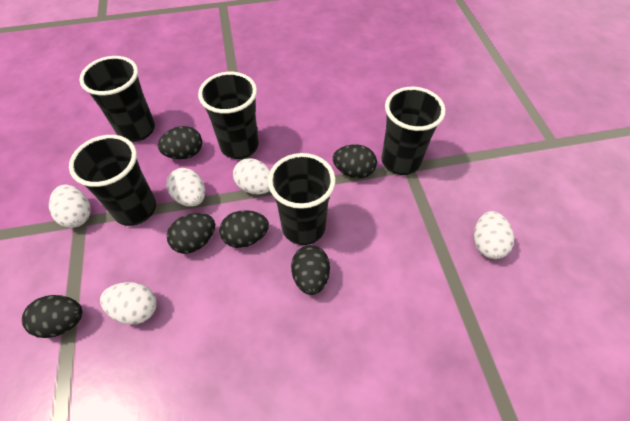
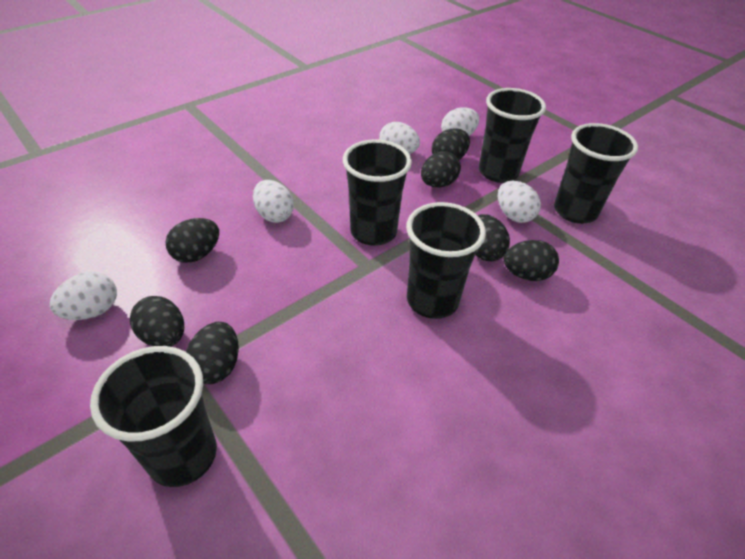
black egg: [22,295,82,338] [158,126,202,159] [167,213,215,254] [219,210,269,248] [291,245,330,295] [333,145,377,178] = 6 -> [130,296,184,347] [166,218,219,263] [186,322,239,384] [421,151,461,188] [432,128,470,160] [475,214,510,261] [504,240,559,281] = 7

